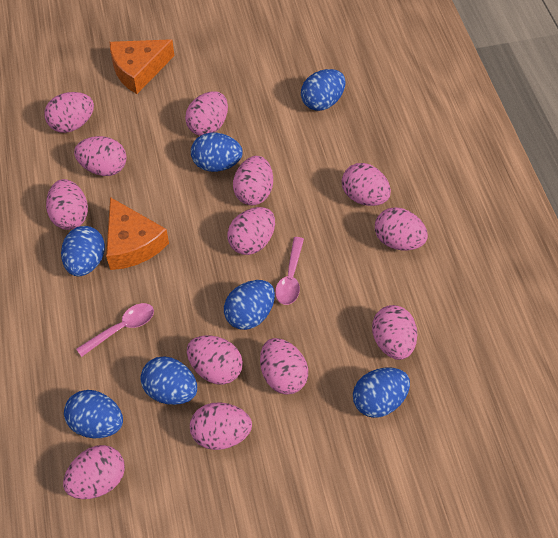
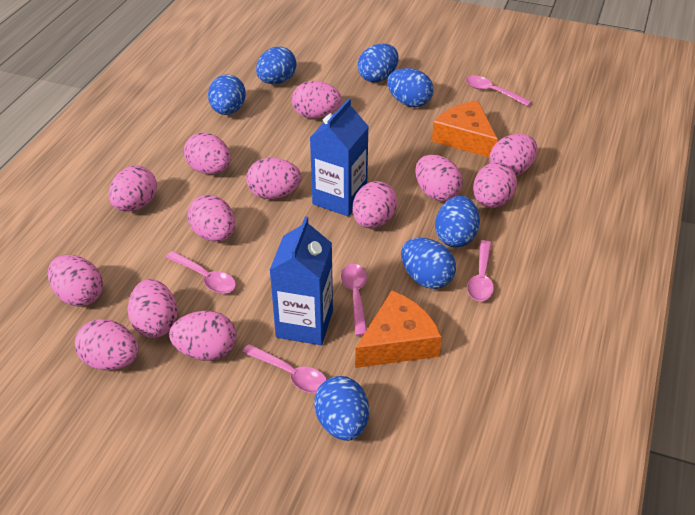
blue carton: none = 0 -> [270,216,333,345] [310,98,369,217] = 2
pink spoon: [76,303,154,357] [275,237,304,305] = 2 -> [166,251,236,294] [242,344,327,393] [341,264,367,336] [465,76,532,106] [467,240,494,301] = 5

